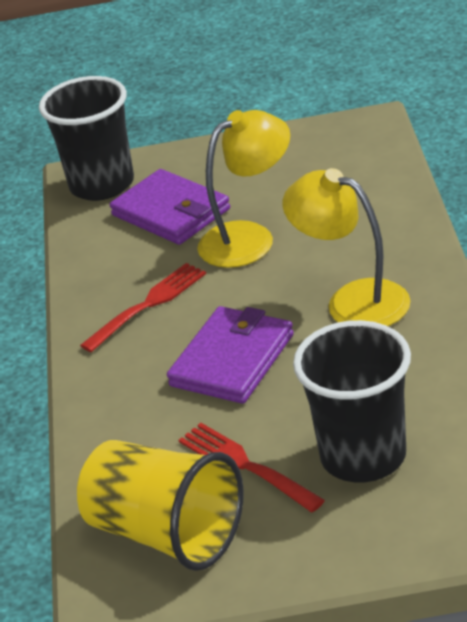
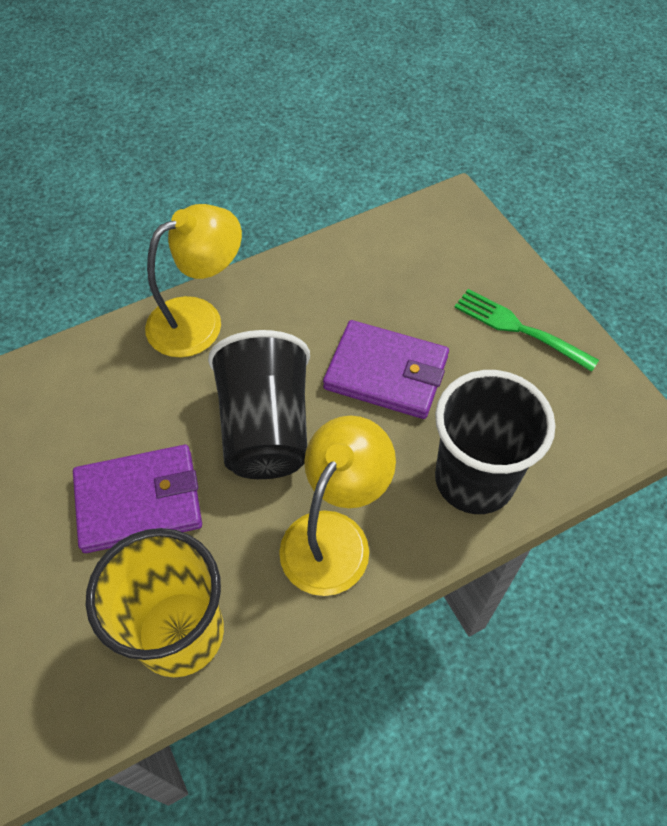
green fork: none = 0 -> [454,289,599,372] = 1
red fork: [80,263,206,352] [179,423,325,512] = 2 -> none = 0

